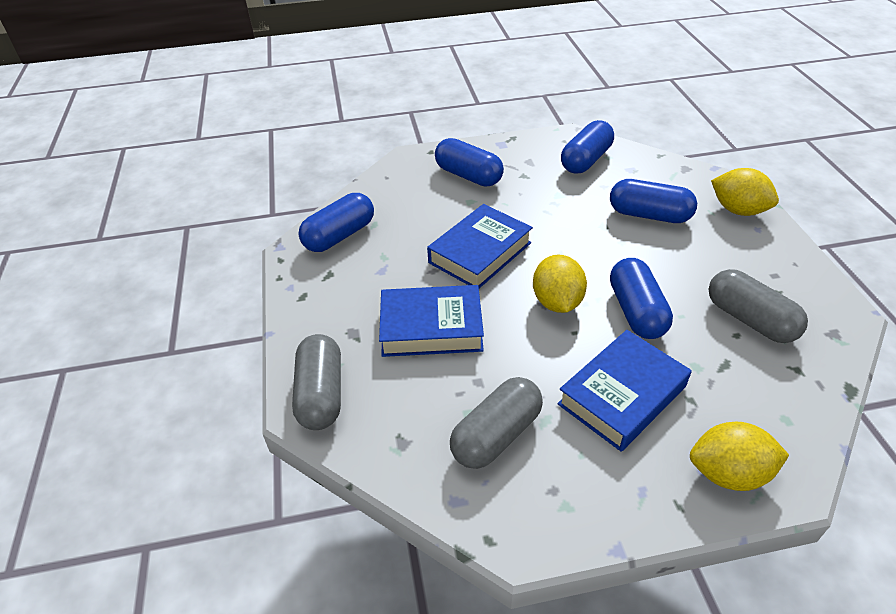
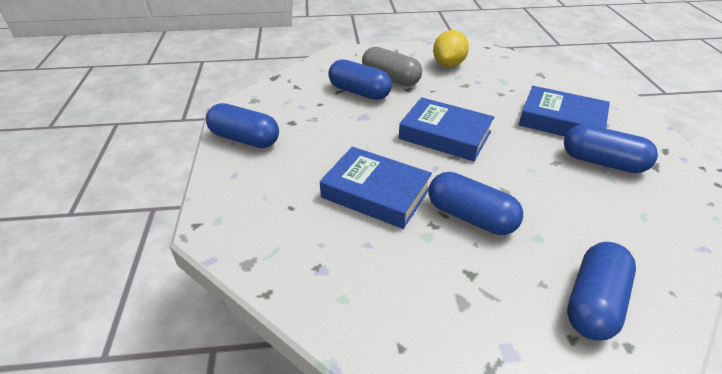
grey capsule: [292,334,341,430] [450,377,543,469] [709,269,808,343] = 3 -> [362,47,422,86] = 1
yellow lemon: [533,255,587,313] [690,422,789,491] [711,168,779,216] = 3 -> [433,30,469,67] = 1

